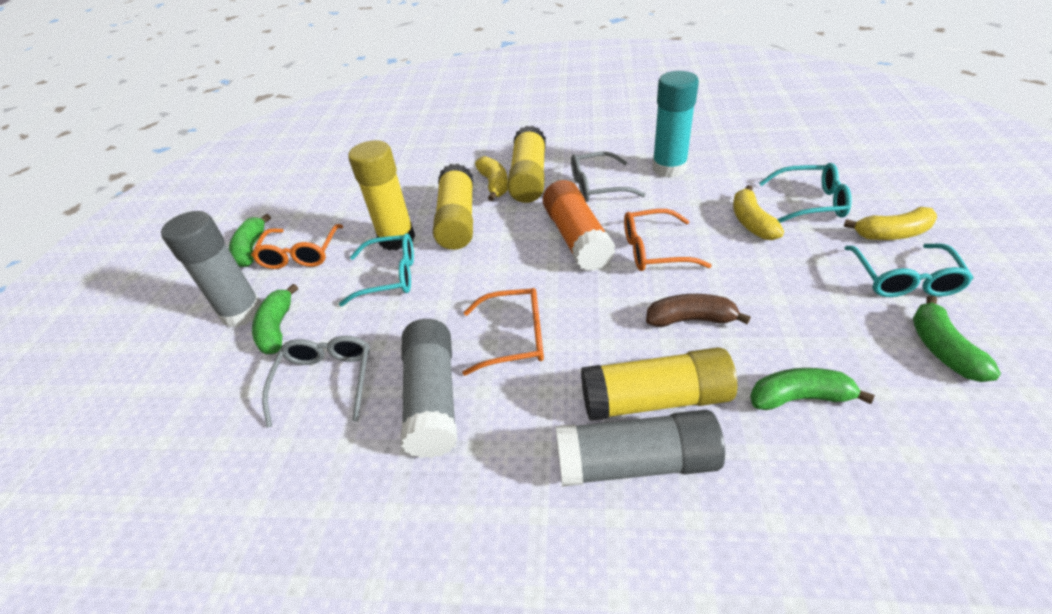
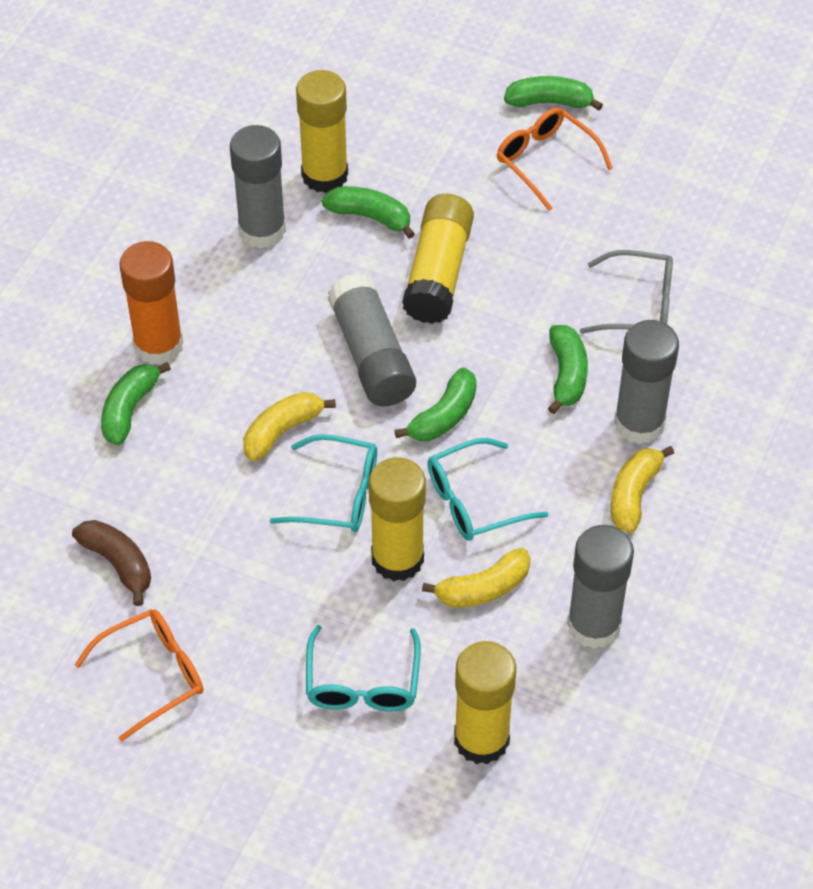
green banana: [229,214,271,267] [252,284,298,354] [750,368,875,410] [913,295,1001,382] = 4 -> [101,362,171,445] [322,186,415,239] [394,367,477,441] [504,76,603,111] [548,325,588,414] = 5
grey glasses: [262,336,370,428] [571,152,646,202] = 2 -> [580,250,673,334] = 1
grey glue stick: [161,211,262,327] [401,319,457,458] [556,410,725,487] = 3 -> [230,125,286,248] [328,273,416,407] [567,525,634,649] [614,320,679,444] = 4
orange glasses: [251,224,343,269] [462,288,544,376] [624,209,712,271] = 3 -> [75,609,203,742] [497,107,613,211] = 2
turquoise glue stick: [652,71,699,178] = 1 -> none = 0

